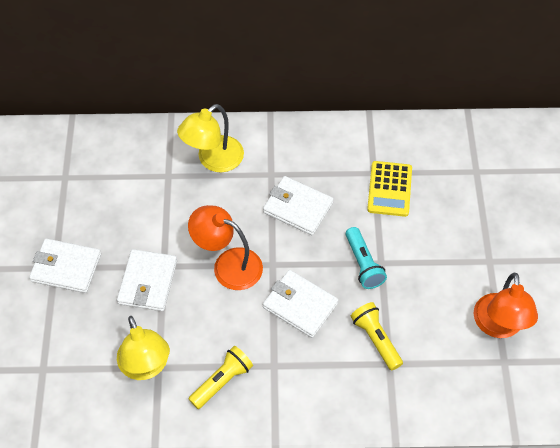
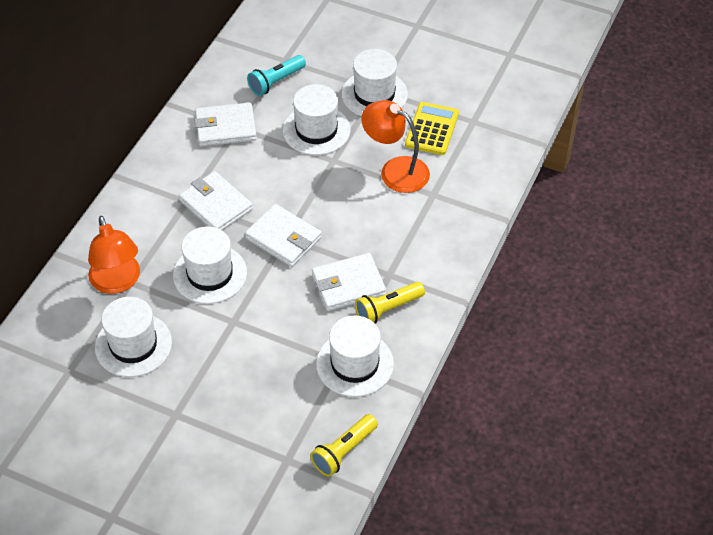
white hat: none = 0 -> [95,297,172,377] [173,226,247,304] [283,84,350,155] [316,316,394,397] [341,49,408,116] = 5
yellow lamp: [117,316,170,380] [177,104,244,172] = 2 -> none = 0

